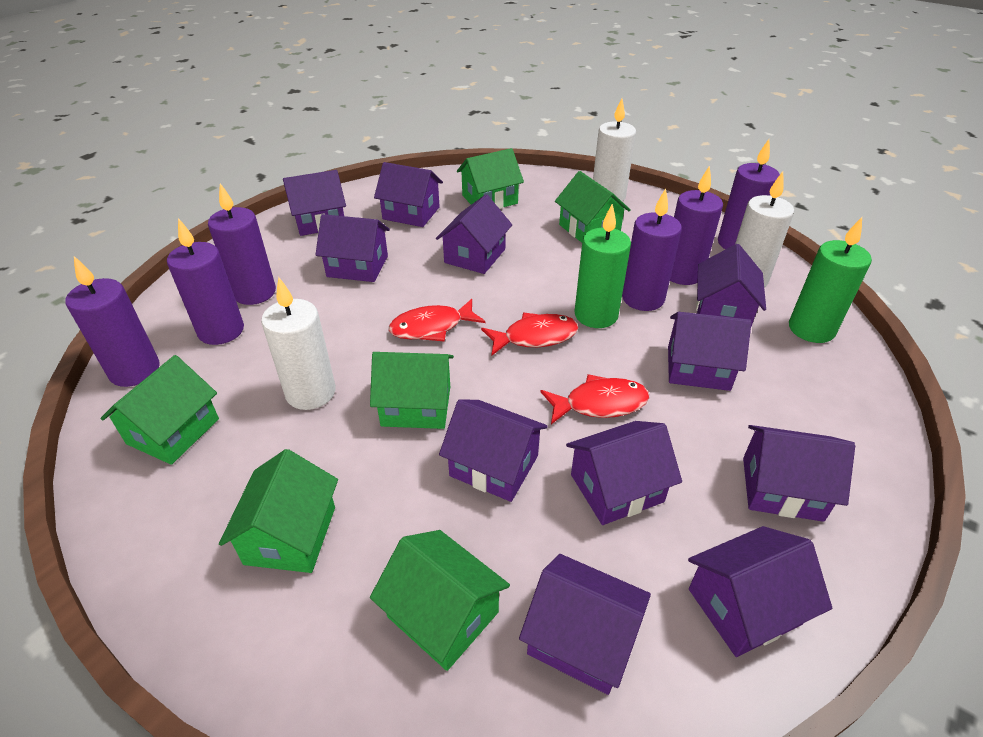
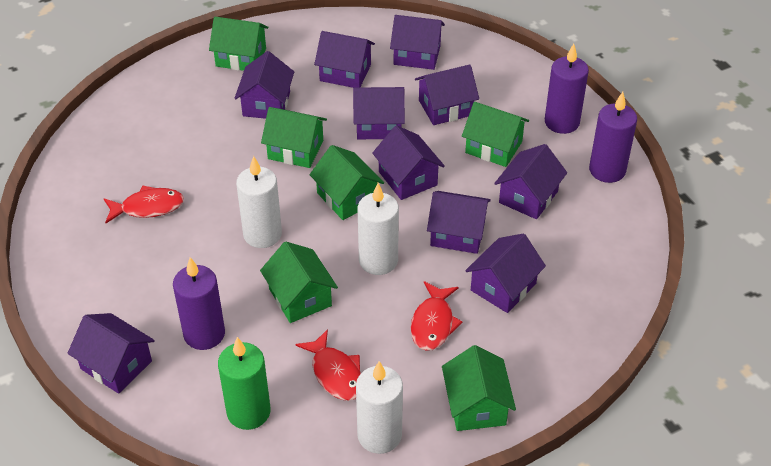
green candle: [574,204,631,328] [789,217,872,343] = 2 -> [218,337,271,430] = 1
purple candle: [66,256,160,387] [167,218,244,345] [208,183,276,305] [622,188,682,311] [670,165,723,285] [718,139,780,249] = 6 -> [173,257,225,350] [545,44,589,134] [589,92,637,183] = 3
purple house: [283,170,346,236] [315,214,390,282] [374,162,443,227] [436,194,512,274] [439,399,548,502] [519,554,651,695] [566,421,682,525] [668,312,752,391] [688,526,832,657] [696,244,766,326] [743,425,855,522] = 11 -> [68,313,155,394] [234,51,294,119] [314,31,375,88] [353,87,405,139] [372,125,445,200] [390,15,445,70] [415,64,479,125] [427,191,491,254] [465,234,546,313] [494,144,567,219] = 10

